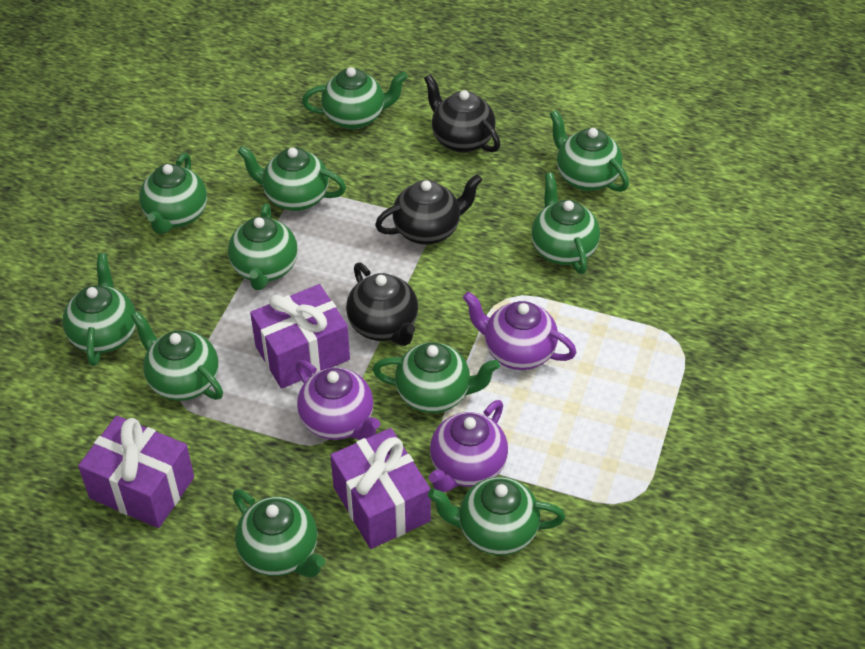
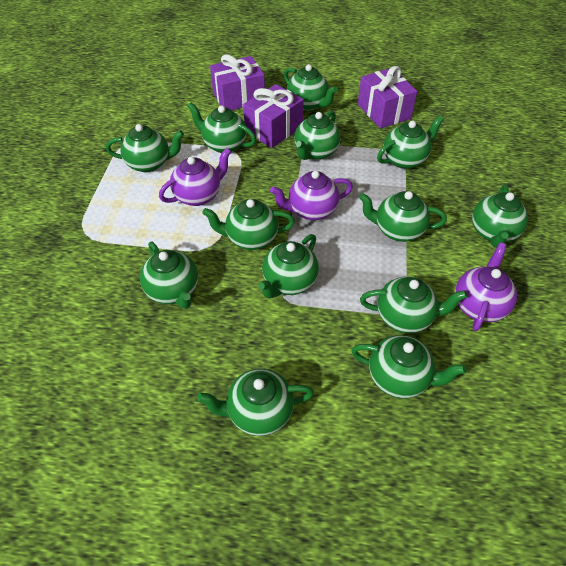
black teapot: [346,263,418,346] [375,174,482,245] [424,74,500,153] = 3 -> none = 0
green teapot: [62,254,136,366] [131,311,223,401] [139,153,207,234] [228,203,298,290] [232,489,325,577] [237,146,346,211] [302,67,408,129] [373,342,500,413] [428,477,565,555] [531,172,600,274] [550,110,629,192] = 11 -> [106,124,184,173] [140,241,198,309] [187,102,256,153] [197,368,314,436] [202,199,295,250] [258,234,319,298] [284,64,338,111] [294,111,341,160] [351,335,466,398] [359,191,447,242] [360,277,468,333] [377,116,444,169] [472,184,528,248] = 13

